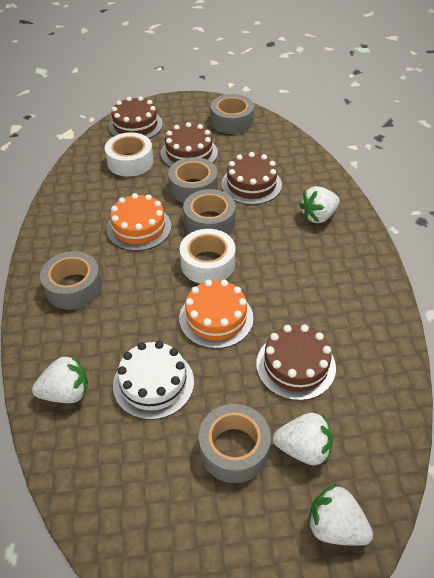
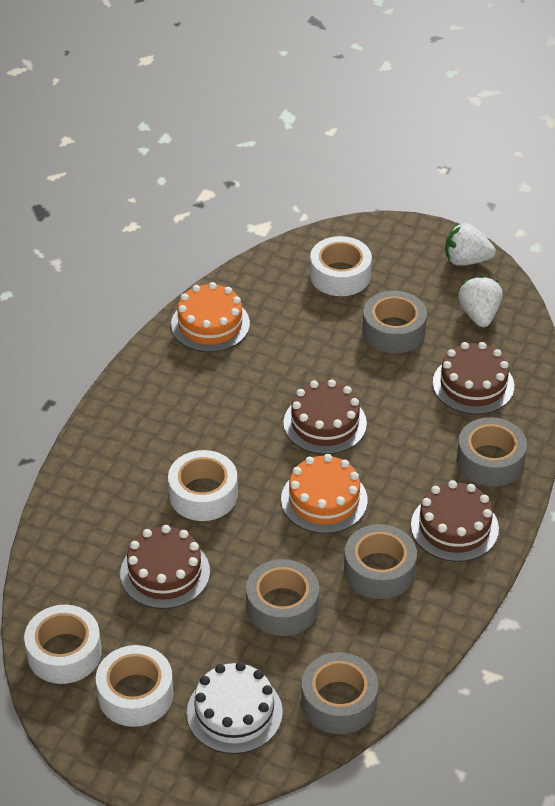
white strawberry: [32,355,88,403] [273,413,333,465] [299,186,340,223] [307,484,373,546] = 4 -> [445,223,496,266] [458,275,503,327] = 2
white tape: [105,132,154,177] [180,229,235,284] = 2 -> [24,605,102,684] [96,645,174,727] [168,450,238,521] [310,236,372,296] = 4

